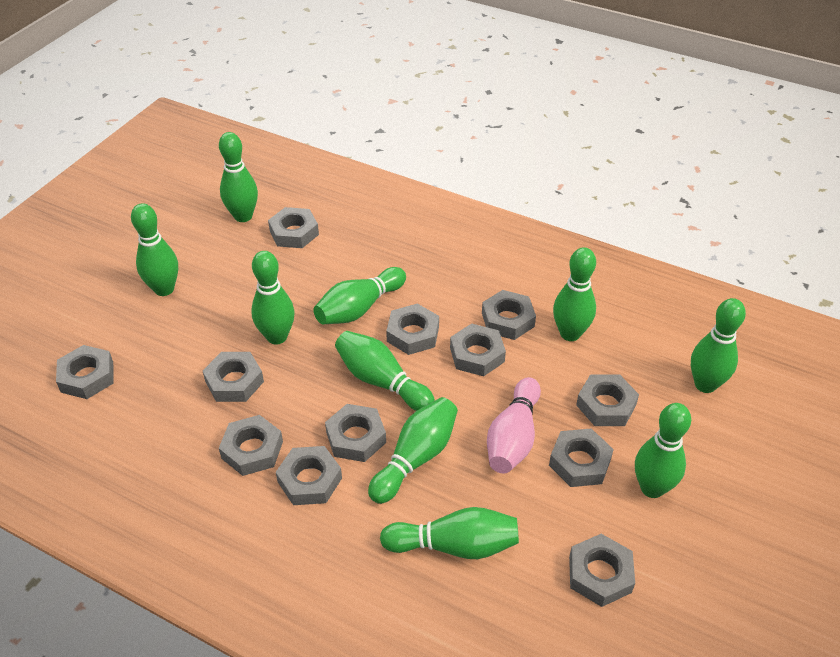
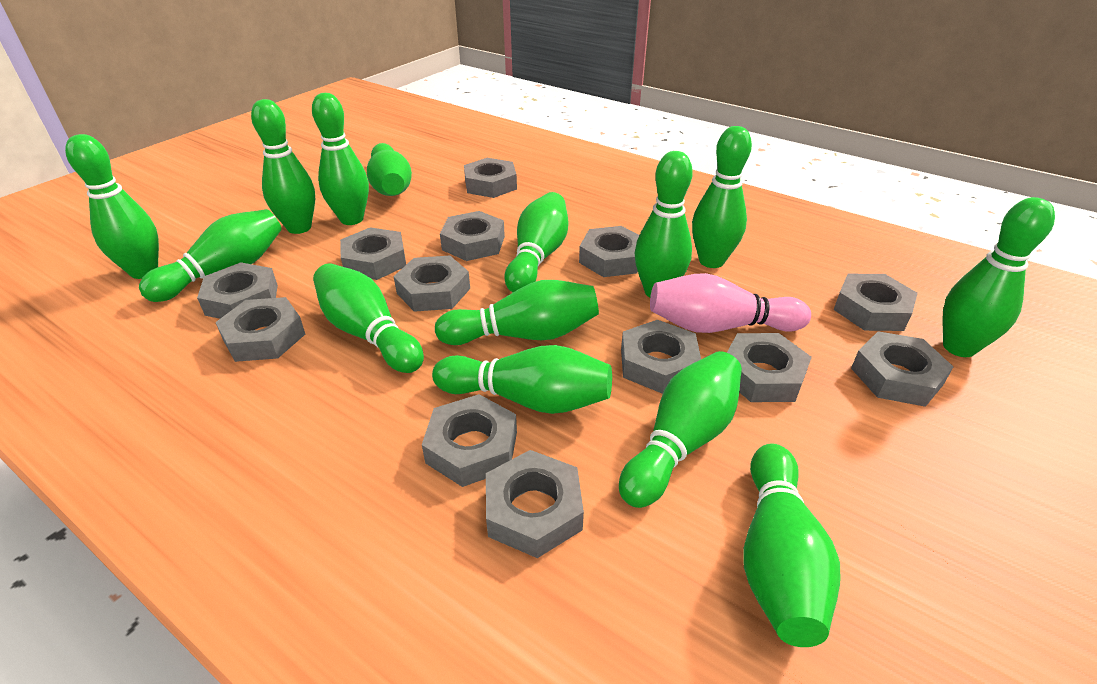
green bowling pin: [131,203,178,296] [219,132,258,222] [251,251,295,345] [313,267,406,324] [335,331,435,411] [368,397,458,504] [380,507,519,559] [553,247,596,341] [635,403,691,498] [691,298,746,393] = 10 -> [65,134,159,279] [139,209,282,302] [251,99,315,234] [312,93,369,225] [313,263,424,373] [367,143,412,196] [432,345,612,414] [435,280,599,345] [504,192,568,292] [619,351,742,508] [634,151,693,297] [692,126,752,268] [743,443,840,647] [942,197,1055,357] = 14
grey nut: [56,345,114,399] [203,352,264,402] [219,415,283,476] [268,207,319,248] [276,446,342,505] [325,404,386,462] [386,303,439,355] [450,323,506,376] [482,290,536,340] [549,428,614,487] [569,534,635,607] [576,374,639,426] = 12 -> [197,262,278,319] [215,297,305,362] [340,227,406,280] [394,256,470,312] [422,394,517,487] [440,211,505,261] [464,158,517,198] [486,450,584,558] [579,226,639,277] [621,320,701,394] [727,333,812,402] [833,274,918,331] [851,331,953,407] = 13

